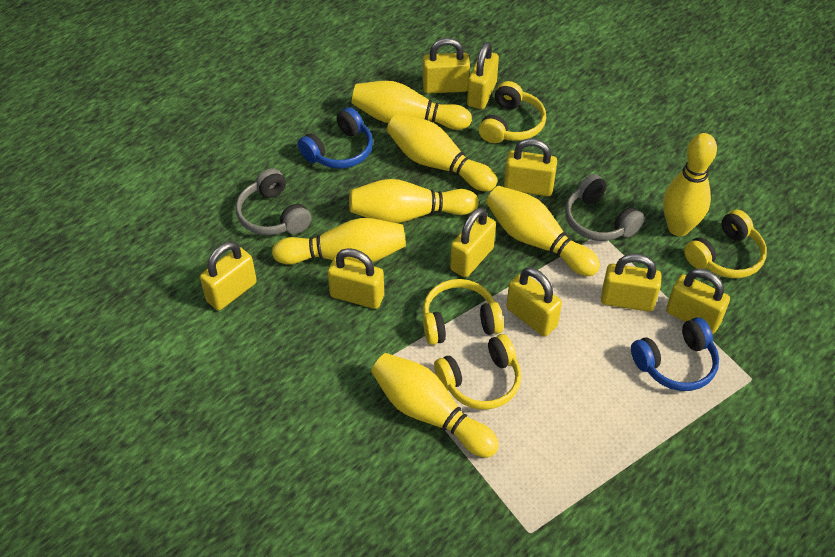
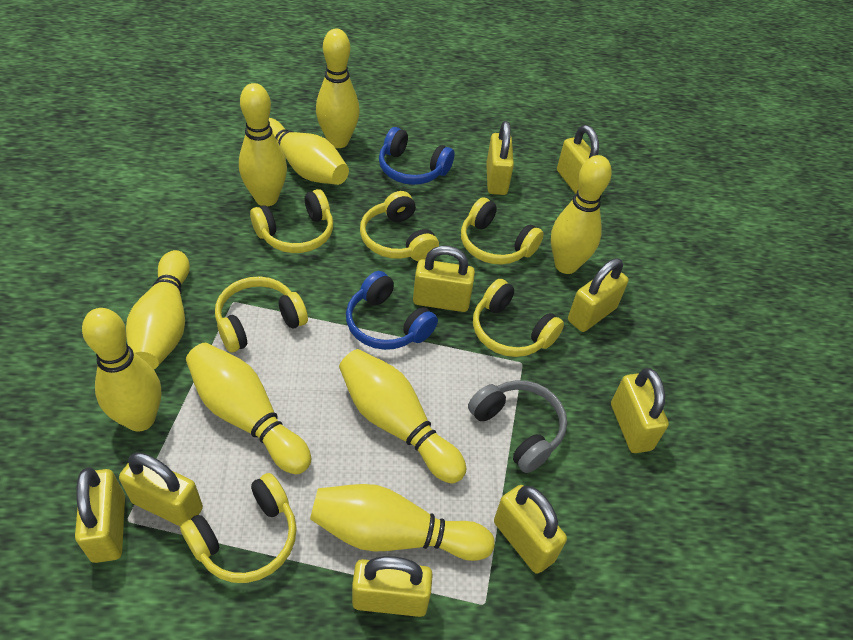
grey headphones: [236,168,311,235] [565,174,645,241] = 2 -> [468,380,567,473] = 1
yellow bowling pin: [272,218,406,264] [349,179,479,223] [352,81,472,130] [371,353,499,458] [387,114,497,191] [486,186,600,276] [663,133,717,236] = 7 -> [82,308,162,432] [126,250,190,369] [186,343,311,474] [239,83,287,206] [269,118,349,185] [310,484,495,561] [316,29,360,148] [339,349,466,483] [551,155,612,274] = 9
yellow headphones: [423,279,504,345] [434,334,521,410] [478,81,546,143] [684,210,767,278] = 4 -> [180,473,297,583] [215,276,308,352] [250,189,333,253] [360,191,439,261] [461,197,544,265] [473,279,564,357] = 6

